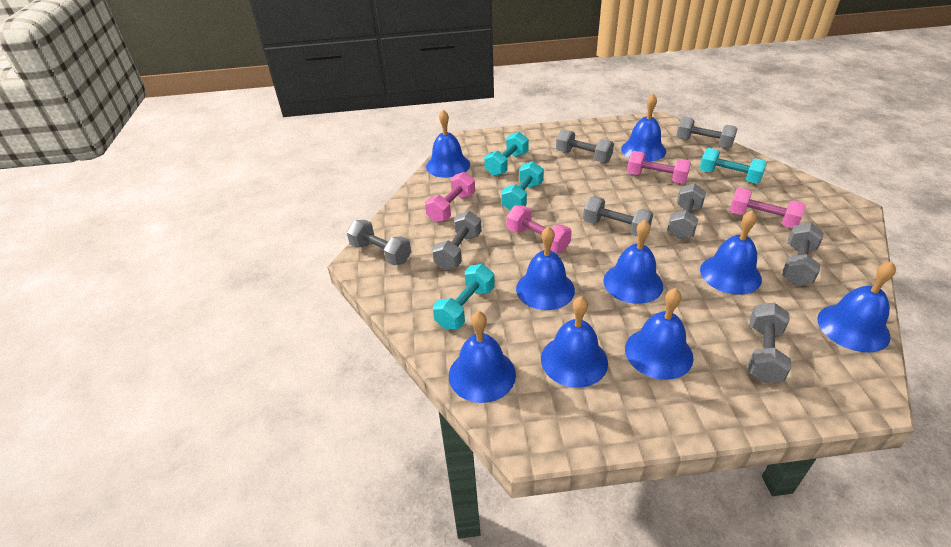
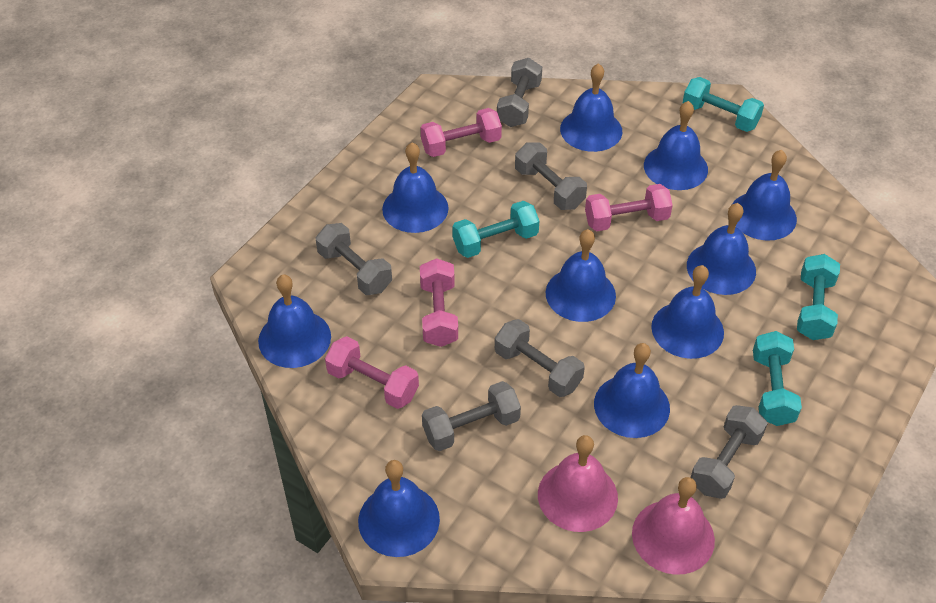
blue bell: [426,110,470,178] [449,311,516,403] [516,226,575,310] [541,296,608,388] [603,220,663,304] [621,94,666,162] [625,288,693,380] [700,210,762,295] [817,261,896,353] = 9 -> [258,274,331,368] [358,460,440,557] [382,142,448,233] [546,229,616,322] [560,63,622,152] [594,343,670,438] [644,101,708,190] [651,265,724,359] [687,203,756,295] [732,150,797,241] = 10
grey dumbbell: [347,220,411,266] [432,211,482,270] [556,129,614,163] [583,196,653,236] [667,183,706,239] [676,117,737,148] [748,302,791,383] [782,223,824,285] = 8 -> [316,223,392,295] [422,381,521,451] [495,319,585,397] [497,58,542,127] [515,142,587,210] [691,405,768,499] = 6
pink bell: none = 0 -> [538,435,618,532] [632,477,715,575] = 2

